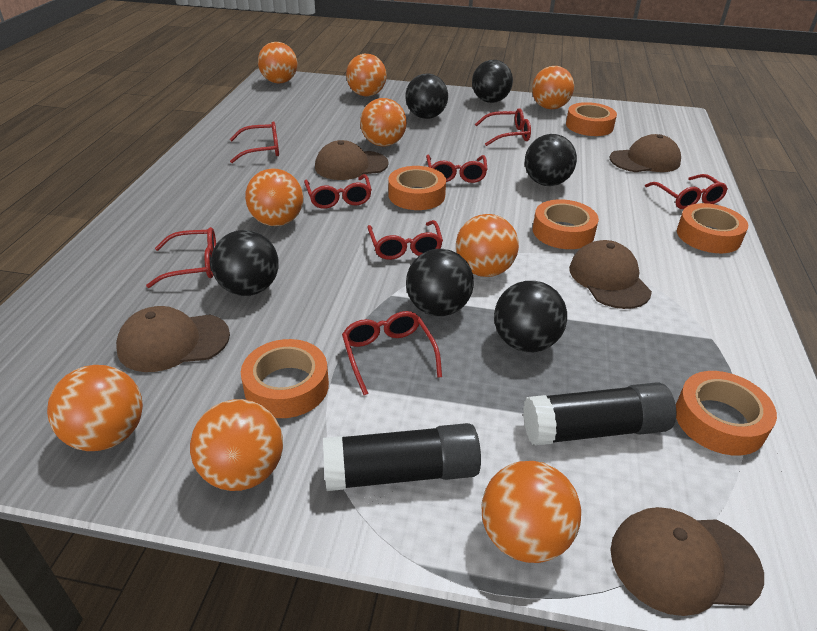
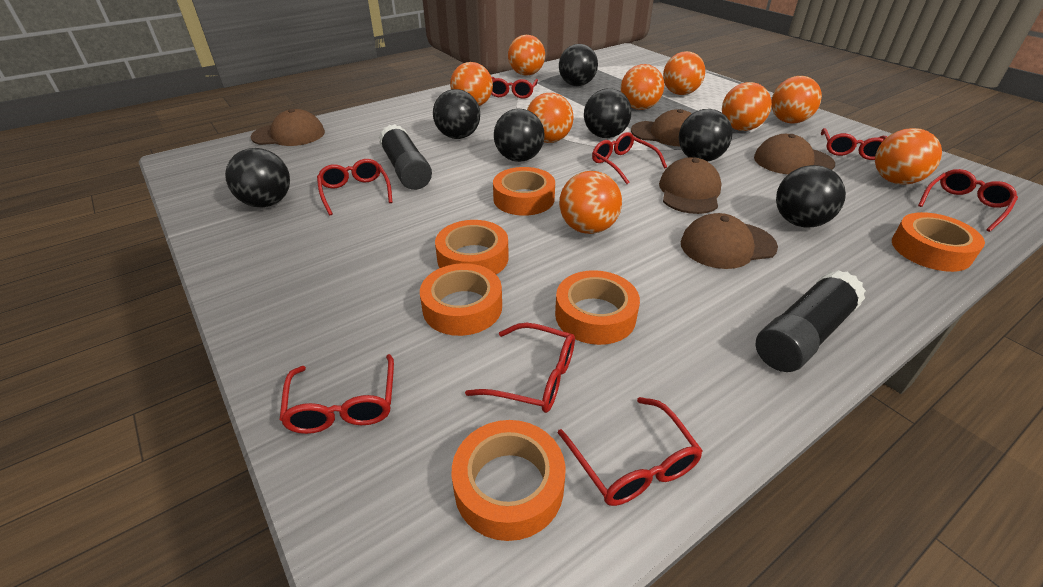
black ball: [211,230,279,296] [405,74,448,119] [406,249,474,316] [472,60,513,103] [494,281,567,352] [525,134,577,186] = 6 -> [225,148,290,207] [433,89,480,139] [494,109,545,162] [559,44,598,86] [584,88,632,138] [679,109,733,162] [776,165,846,227] = 7

